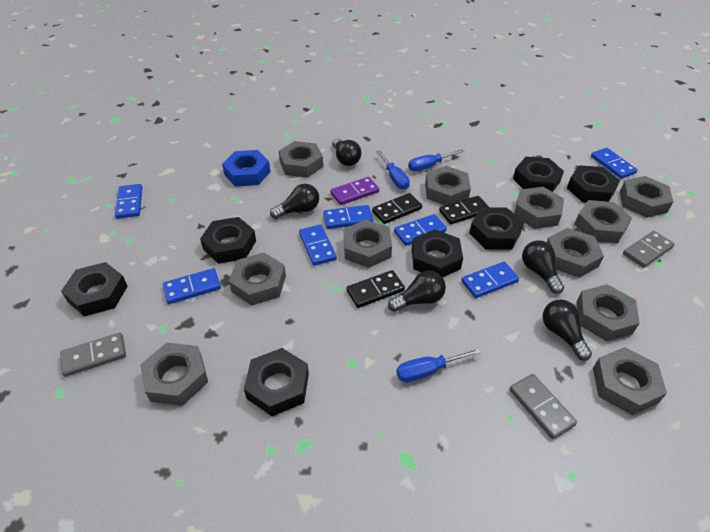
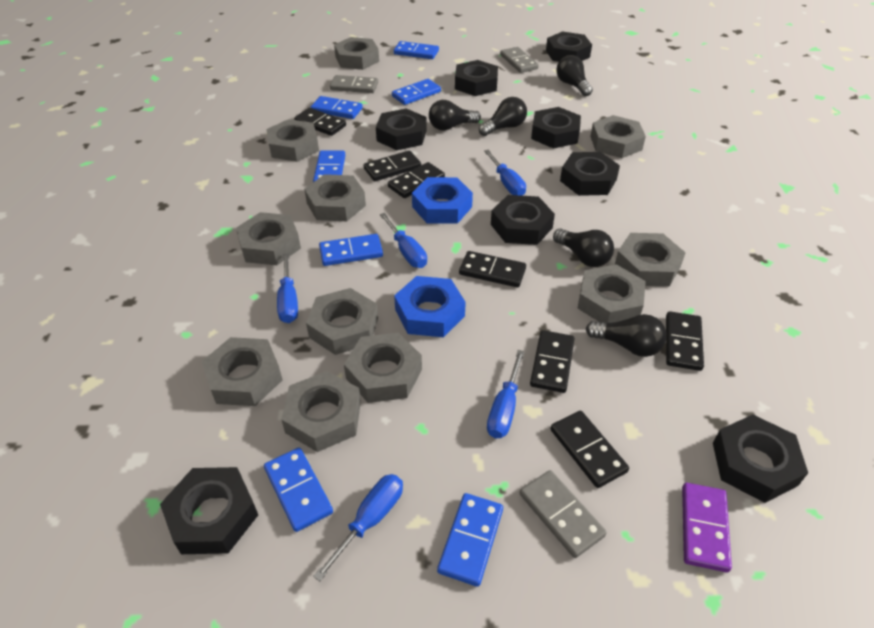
black domino: [346,270,405,308] [372,193,422,224] [439,196,490,224] = 3 -> [294,108,346,136] [364,150,421,181] [388,162,445,198] [459,251,526,287] [530,330,574,393] [550,411,629,488] [666,311,704,371] = 7
black nut: [61,262,128,316] [200,217,256,264] [244,348,309,416] [412,229,463,277] [469,207,524,250] [513,157,564,192] [567,165,620,203] = 7 -> [160,467,258,554] [376,108,427,150] [455,60,498,96] [491,195,555,245] [531,107,581,149] [546,31,592,62] [560,152,620,196] [713,415,808,503] = 8
blue nut: [222,150,271,187] = 1 -> [394,276,466,337] [412,177,473,224] = 2
blue screwdriver: [376,150,410,190] [396,348,481,382] [408,149,464,171] = 3 -> [277,254,298,323] [313,474,403,582] [380,213,427,268] [484,150,526,196] [487,350,525,438] = 5

